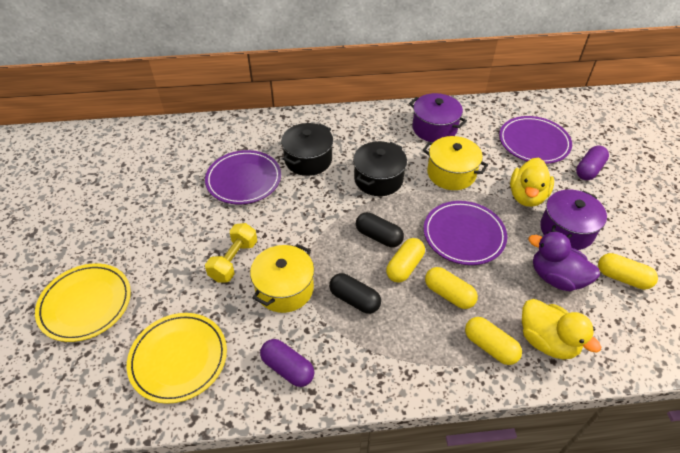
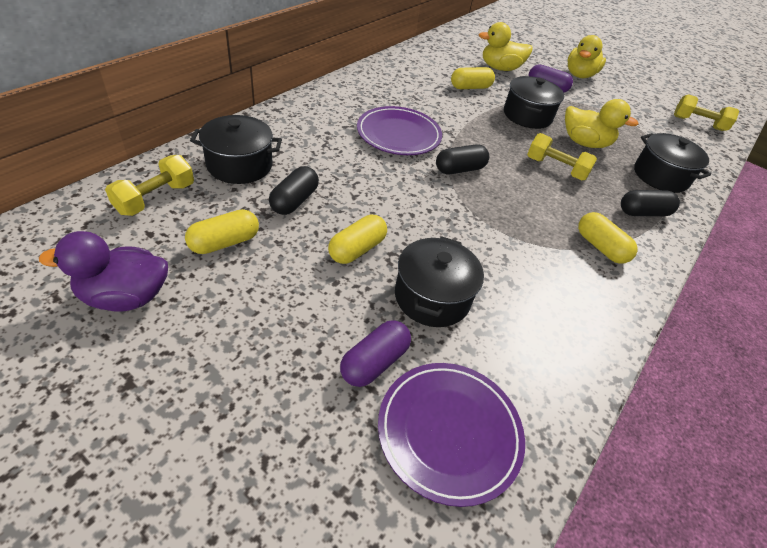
black capsule: [329,273,381,314] [356,212,404,247] = 2 -> [269,166,319,215] [436,144,489,175] [621,190,680,216] = 3
black pot: [281,123,333,176] [353,141,407,196] = 2 -> [190,115,282,184] [395,236,484,327] [504,76,564,129] [634,133,711,193] = 4
purple plate: [205,150,281,204] [424,201,507,265] [499,116,572,164] = 3 -> [357,106,442,155] [378,363,525,507] = 2
purple pot: [409,93,467,142] [540,190,607,250] = 2 -> none = 0
yellow duck: [510,158,554,207] [522,299,601,360] = 2 -> [479,22,533,71] [565,99,638,148] [567,35,606,78] = 3
yellow dumbbell: [205,223,257,282] = 1 -> [105,155,194,216] [527,133,597,180] [674,95,739,131] = 3
yellow plate: [35,263,131,342] [127,313,227,404] = 2 -> none = 0
yellow pot: [250,244,314,313] [423,136,488,190] = 2 -> none = 0

